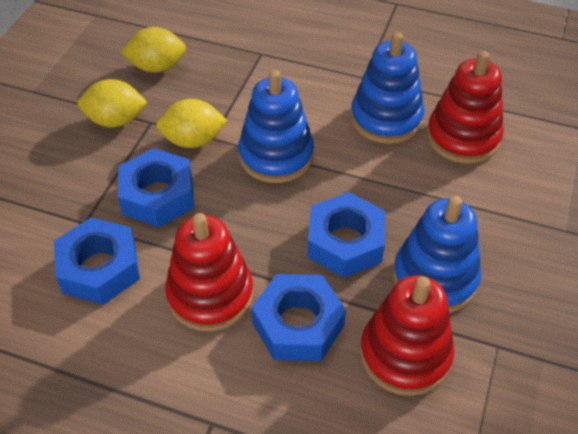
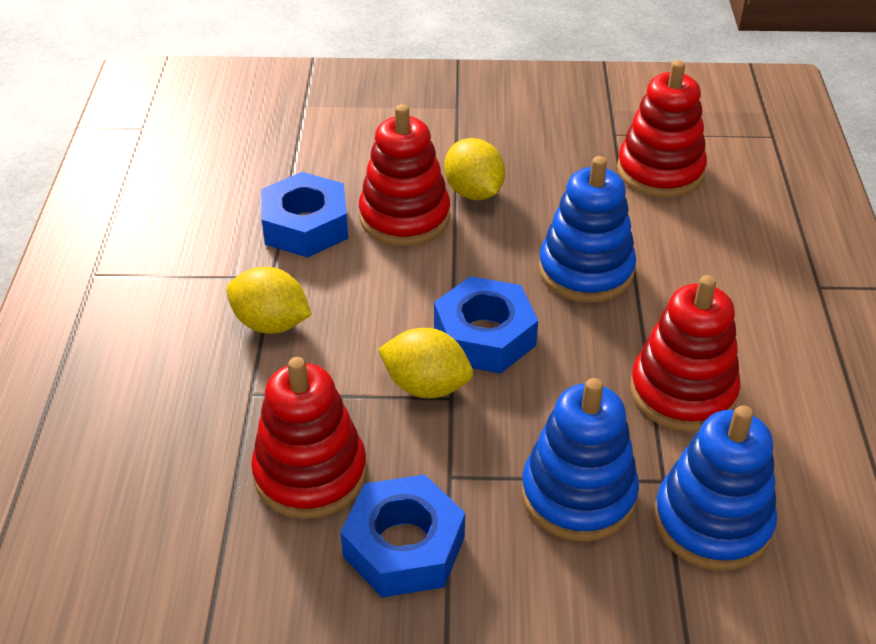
blue nut: [54,217,140,305] [118,148,194,227] [251,274,346,361] [307,192,385,278] = 4 -> [261,172,348,258] [340,474,465,598] [434,276,538,374] = 3
red stacking toy: [165,213,253,331] [360,275,454,396] [427,51,504,163] = 3 -> [251,357,367,519] [359,104,450,246] [617,60,707,198] [630,275,741,432] = 4

